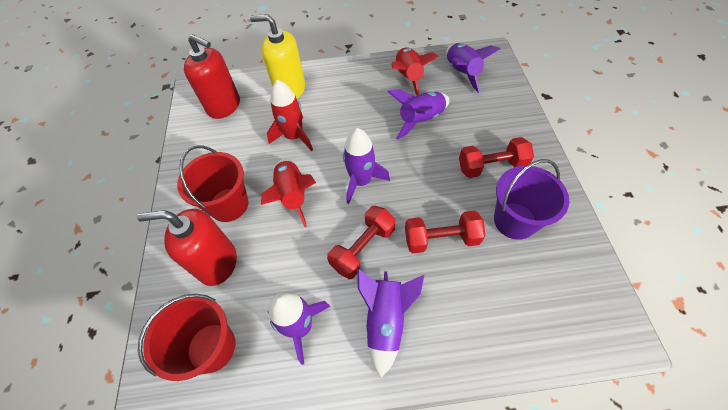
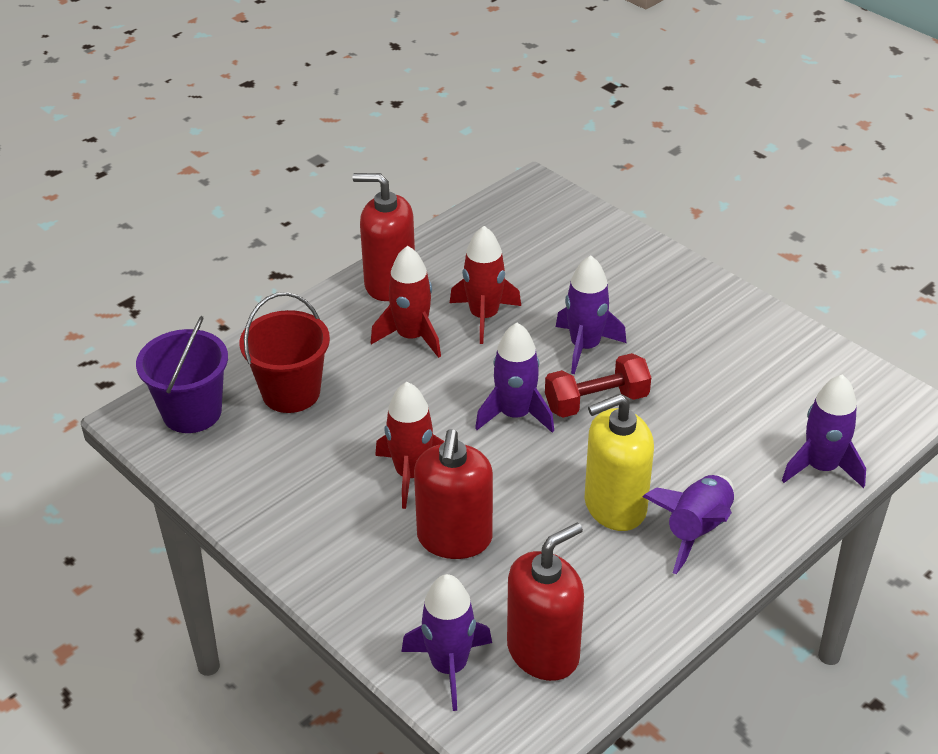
red bucket: [138,294,235,381] [177,145,248,222] = 2 -> [240,292,330,413] = 1
red dumbbell: [327,206,395,279] [405,210,486,253] [459,137,534,178] = 3 -> [545,353,651,418] = 1
red soap dispenser: [137,209,237,286] [184,34,240,119] = 2 -> [353,173,415,301] [414,429,493,559] [507,522,584,681] = 3

